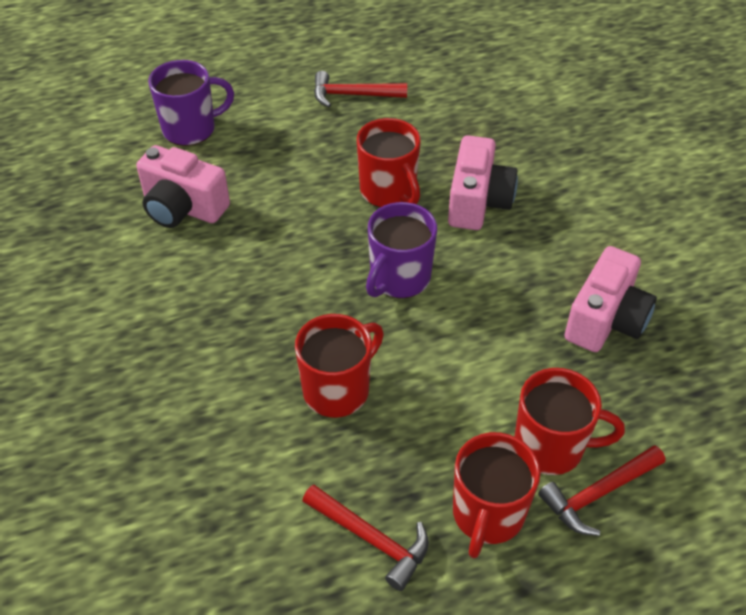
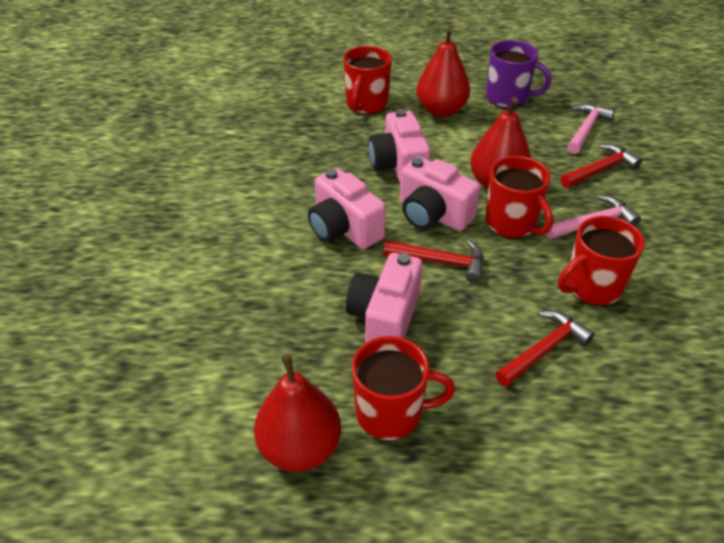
pink camera: [136,145,230,228] [448,135,518,230] [565,246,657,352] = 3 -> [308,168,386,249] [346,253,423,343] [369,109,430,184] [400,156,480,231] = 4
pink hammer: none = 0 -> [546,195,641,239] [567,104,615,154] = 2
purple mug: [148,60,234,146] [366,202,437,298] = 2 -> [486,40,552,108] = 1
red pear: none = 0 -> [254,354,341,472] [416,27,470,117] [470,97,531,190] = 3

